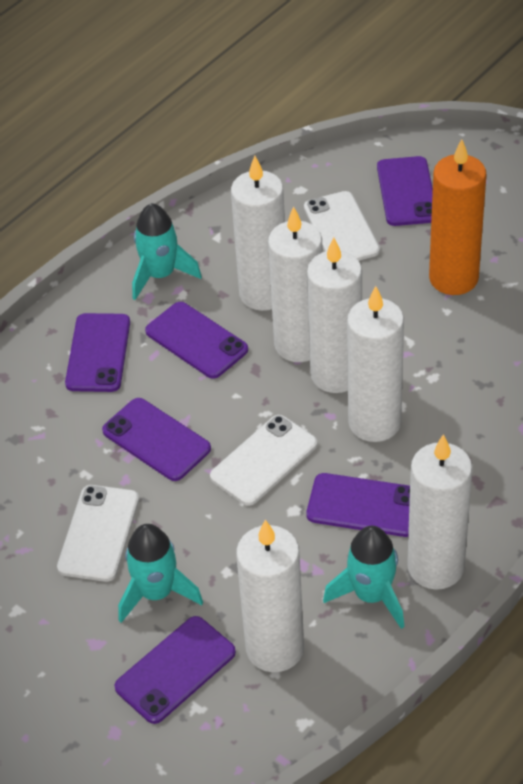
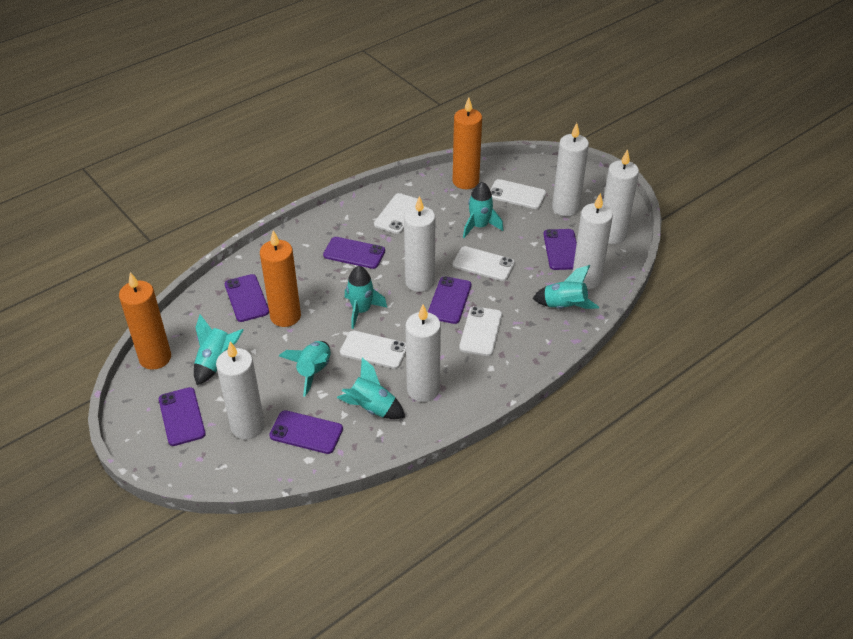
orange candle: [429,139,487,295] = 1 -> [119,272,171,370] [260,231,301,327] [453,97,482,189] = 3
turquoise rocket: [118,524,203,623] [132,203,202,300] [323,526,404,629] = 3 -> [194,314,243,385] [279,341,331,396] [337,358,405,419] [345,266,387,329] [463,182,503,238] [532,265,599,309] = 6
white phone: [57,485,139,582] [210,415,317,506] [304,191,380,261] = 3 -> [340,330,406,369] [374,193,418,234] [452,246,515,281] [459,306,502,356] [490,179,546,209] = 5

